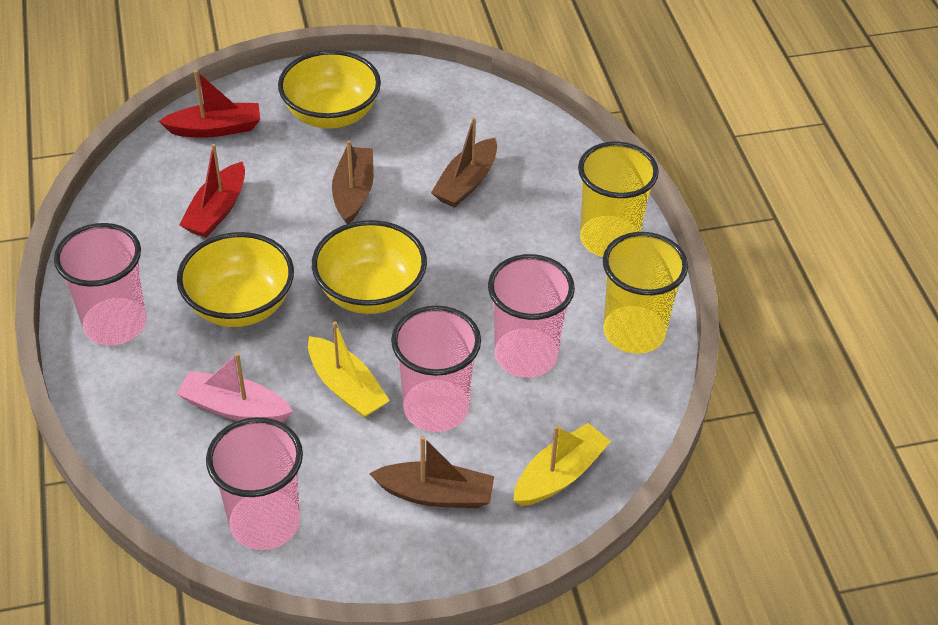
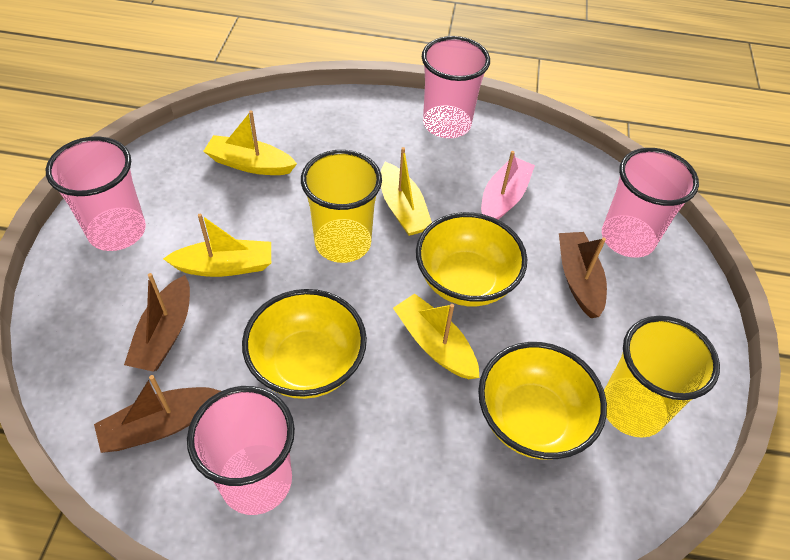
red boat: [159,70,260,138] [179,144,245,237] = 2 -> none = 0
yellow boat: [308,321,390,418] [513,423,611,506] = 2 -> [163,214,271,277] [203,111,297,175] [381,147,432,236] [393,294,479,379] = 4

